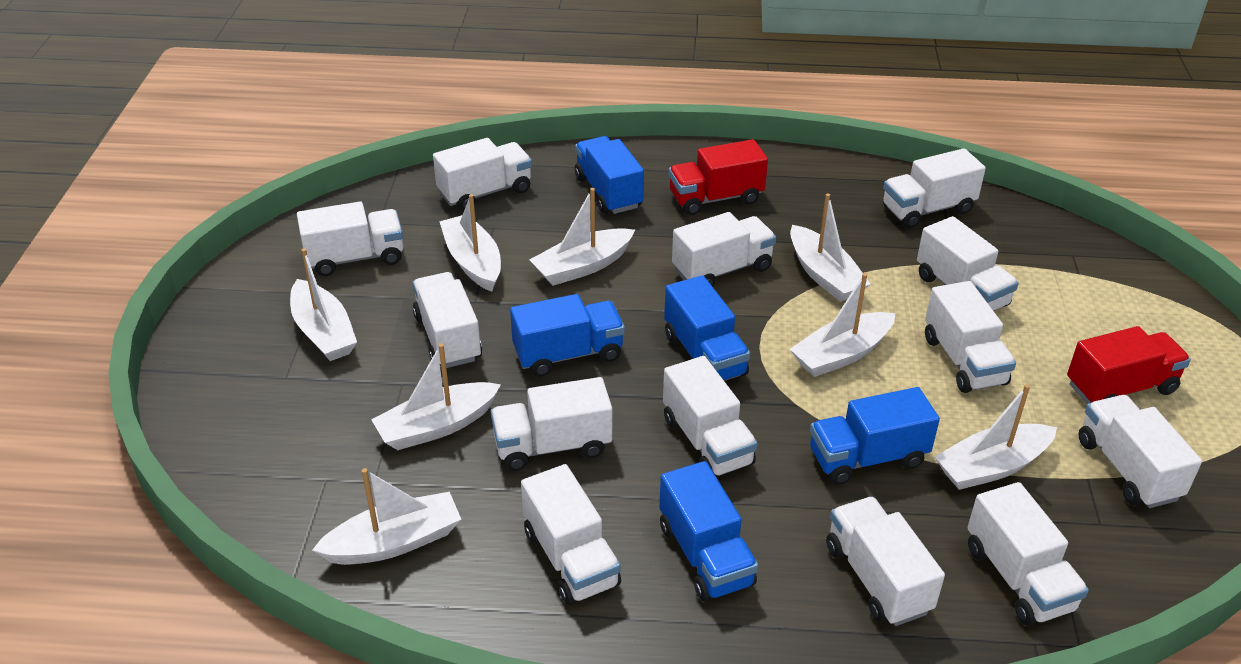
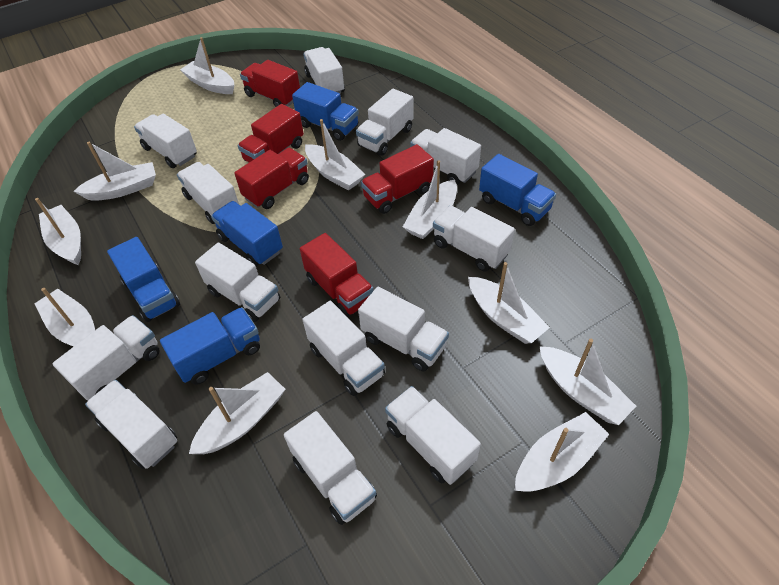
red truck: [669,139,768,215] [1067,326,1191,404] = 2 -> [234,148,309,209] [238,104,304,162] [240,60,300,107] [300,233,374,317] [361,144,434,214] = 5
white boat: [290,248,357,361] [312,468,461,565] [371,343,501,450] [439,194,501,292] [529,188,635,286] [790,193,871,302] [790,273,895,377] [934,384,1057,490] = 8 -> [34,288,95,347] [35,198,81,265] [73,142,156,201] [180,37,234,94] [189,372,285,454] [305,119,365,191] [403,160,457,239] [468,262,550,344] [515,412,609,492] [539,339,636,425] = 10

